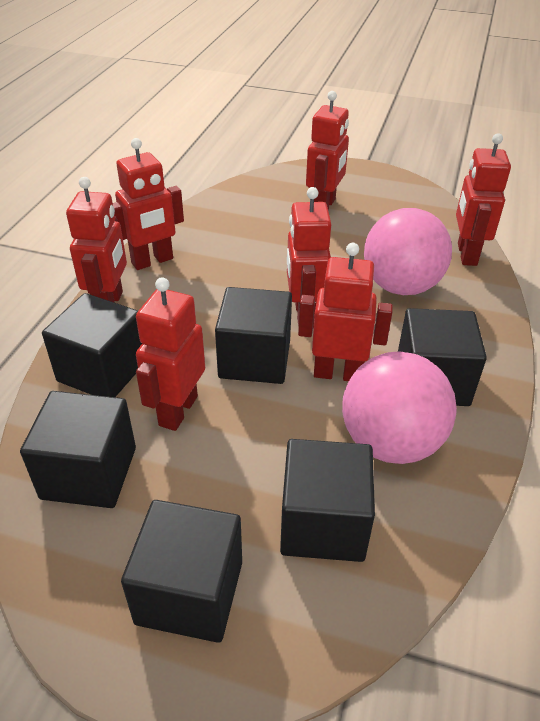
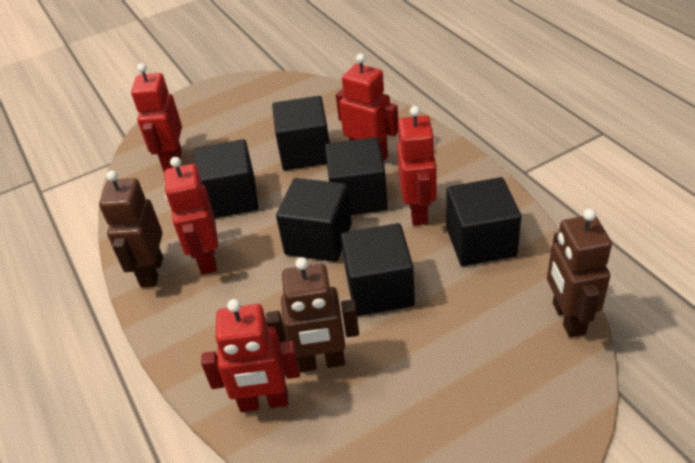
brown robot: none = 0 -> [99,170,163,288] [266,257,359,372] [547,209,612,338] = 3
pink ball: [342,351,457,464] [364,208,452,295] = 2 -> none = 0
red robot: [66,177,127,303] [113,138,184,270] [136,277,205,431] [287,187,331,328] [298,243,393,381] [306,91,349,210] [456,133,511,266] = 7 -> [131,63,182,172] [164,157,218,275] [201,299,300,412] [336,53,398,162] [397,106,437,226] = 5

